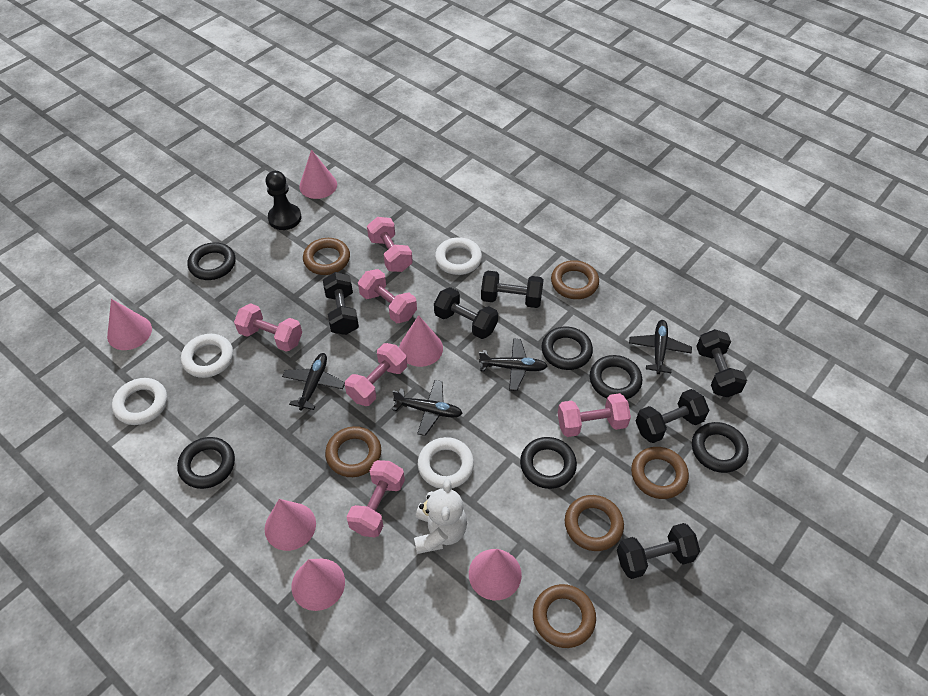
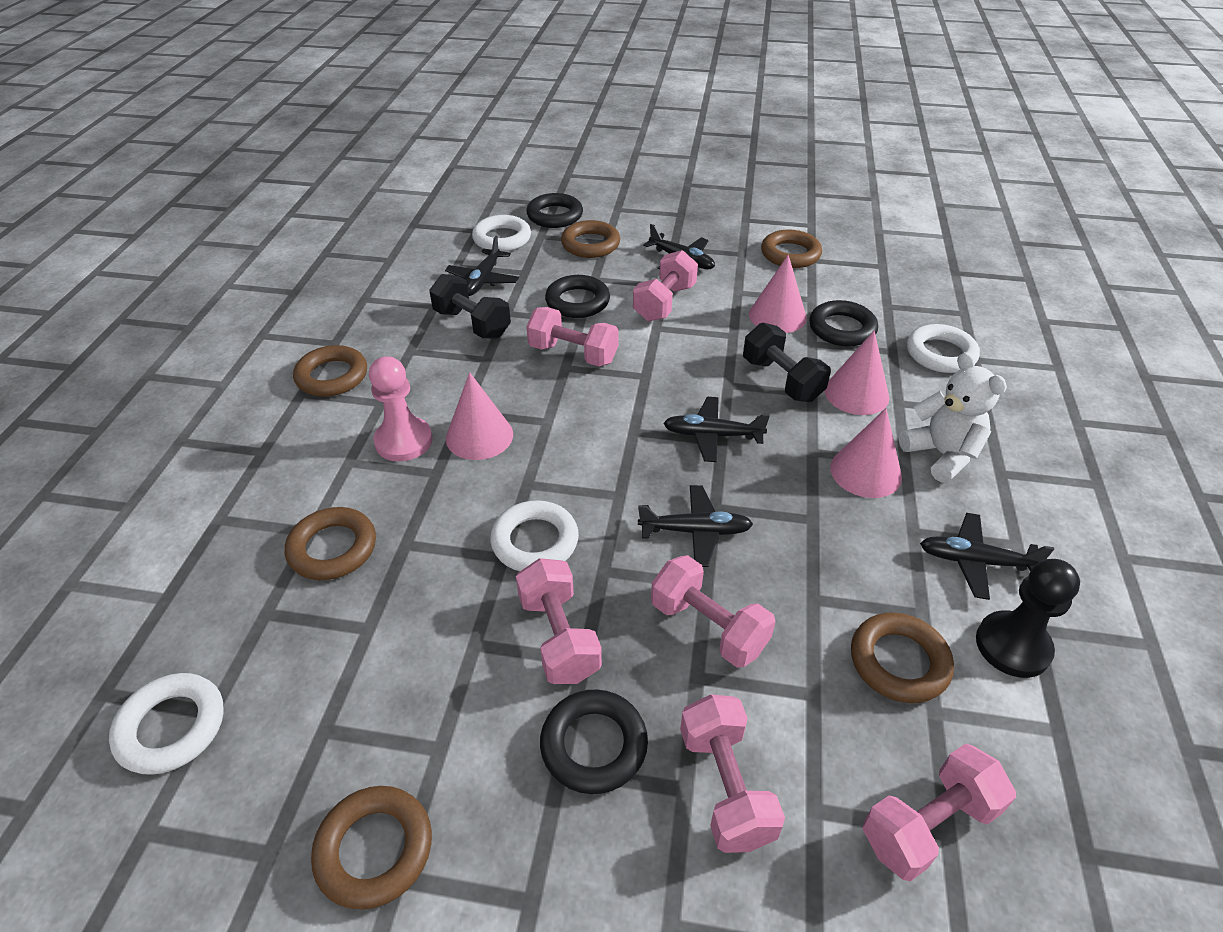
black dumbbell: [323,272,359,335] [434,287,498,339] [481,271,544,308] [617,523,700,579] [636,389,709,443] [696,329,747,397] = 6 -> [429,274,511,339] [743,323,831,402] = 2
black plane: [282,353,345,411] [393,380,463,436] [479,338,547,391] [629,320,692,374] = 4 -> [445,236,519,296] [638,485,753,567] [643,224,715,269] [663,397,770,462] [920,513,1054,600] = 5
black ring: [177,437,235,489] [187,242,235,280] [520,437,577,489] [541,326,593,370] [590,355,642,400] [692,422,748,473] = 6 -> [526,193,583,228] [540,689,648,794] [545,275,610,318] [809,300,878,347] = 4
pink cone: [107,299,152,350] [265,499,316,551] [292,559,345,611] [299,149,337,199] [399,315,443,367] [469,549,522,600] = 6 -> [446,372,513,460] [749,255,807,333] [824,331,889,415] [830,408,902,498] = 4
pink pawn: none = 0 -> [369,356,433,462] = 1

